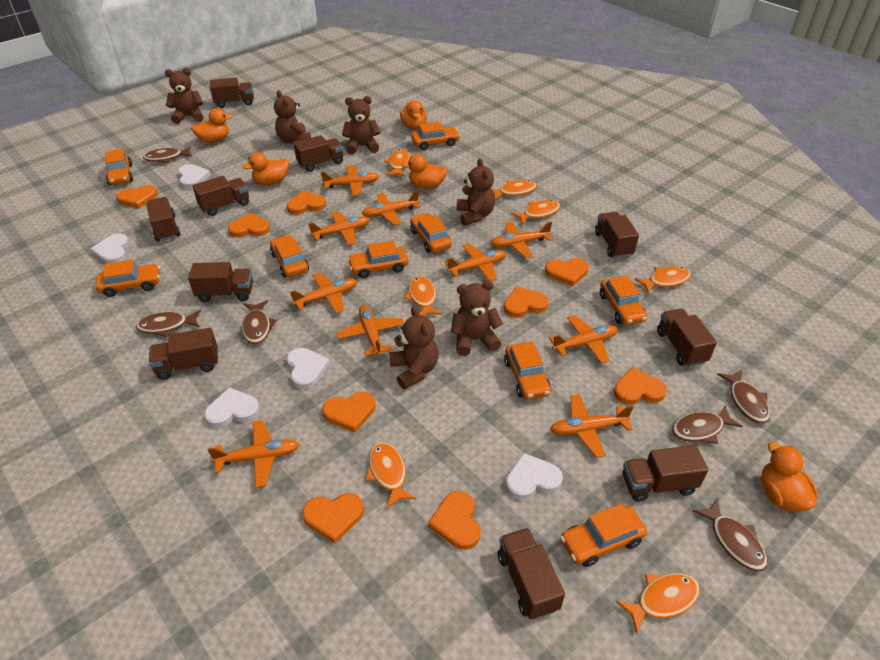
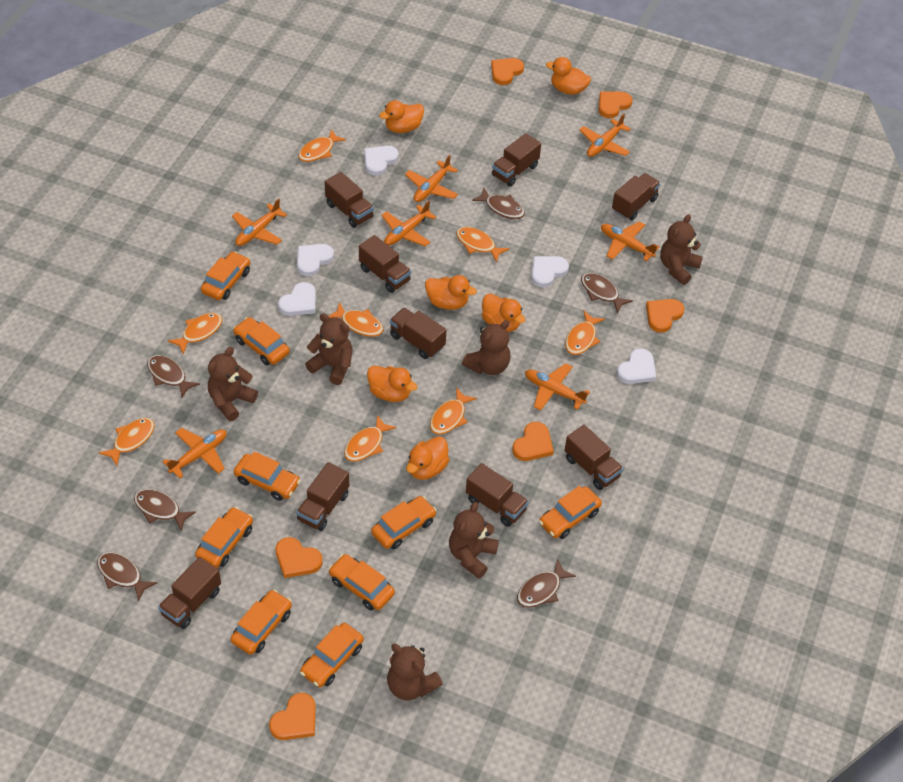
brown truck: [146,197,180,241] [149,328,218,380] [188,262,253,303] [192,176,249,216] [210,78,254,108] [294,135,343,172] [498,528,565,620] [595,212,639,258] [622,445,708,502] [657,308,717,367] = 10 -> [158,557,221,629] [296,462,349,531] [325,172,374,228] [359,235,411,293] [390,308,446,359] [466,463,529,527] [492,133,541,186] [564,425,623,490] [612,173,661,220] = 9
orange duck: [191,108,233,143] [242,152,289,185] [400,101,427,130] [401,154,448,189] [761,442,817,512] = 5 -> [367,366,417,402] [379,100,424,133] [406,436,450,480] [425,275,477,310] [482,293,525,332] [546,57,591,95] = 6
orange fish: [366,442,416,509] [384,149,410,177] [404,276,441,316] [492,180,537,200] [511,200,560,225] [616,573,700,634] [635,266,691,294] = 7 -> [99,418,155,466] [168,313,222,355] [298,129,346,162] [329,302,384,337] [344,415,397,462] [430,388,477,435] [456,227,509,263] [565,311,605,355] = 8
orange heart: [116,185,158,209] [228,213,270,238] [287,191,326,215] [302,493,364,543] [322,392,376,432] [428,491,481,550] [503,286,549,318] [545,258,589,287] [614,367,667,405] = 9 -> [269,693,316,740] [276,537,322,578] [491,58,524,85] [512,422,554,461] [598,92,633,118] [646,299,684,333] = 6
orange plane: [208,420,300,488] [290,272,357,313] [308,211,370,245] [321,166,379,196] [336,305,404,356] [362,190,421,225] [445,244,507,281] [491,221,553,258] [549,315,618,364] [550,394,633,458] = 10 -> [162,428,227,478] [232,198,287,246] [381,201,436,246] [405,155,458,202] [525,363,590,411] [579,114,631,157] [601,221,660,261] = 7

